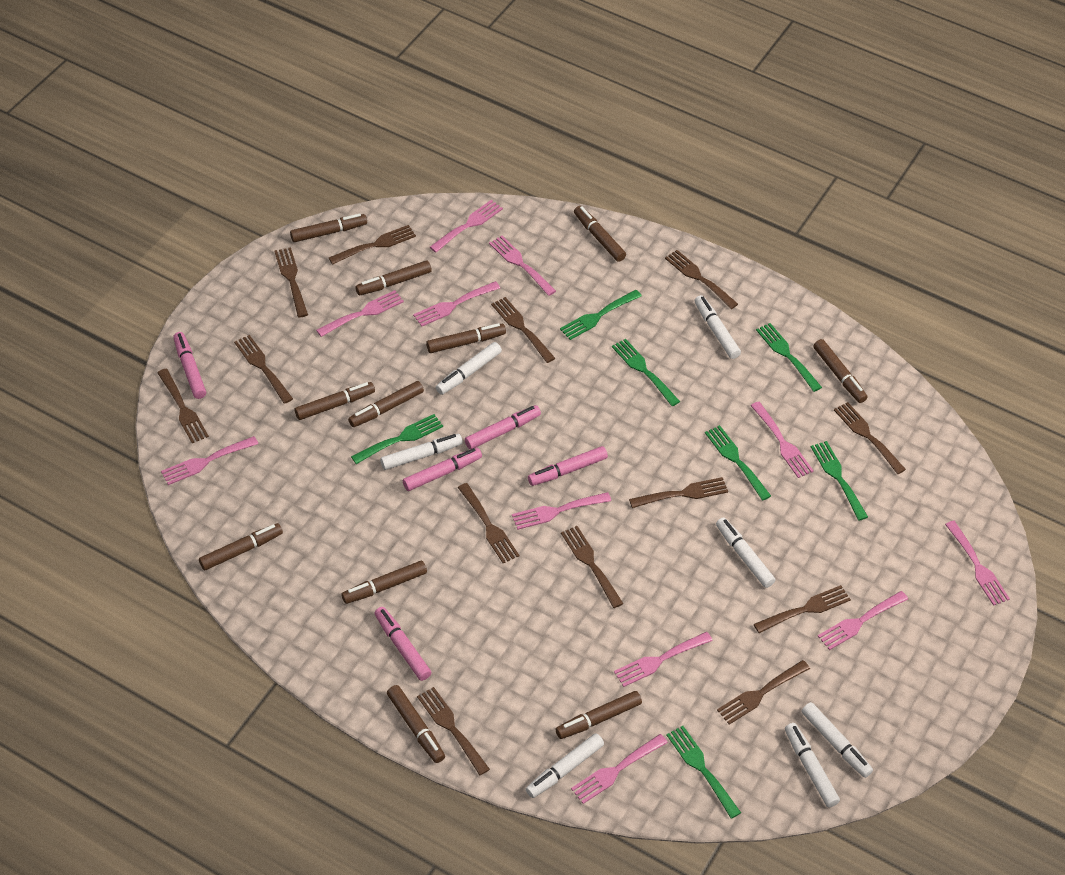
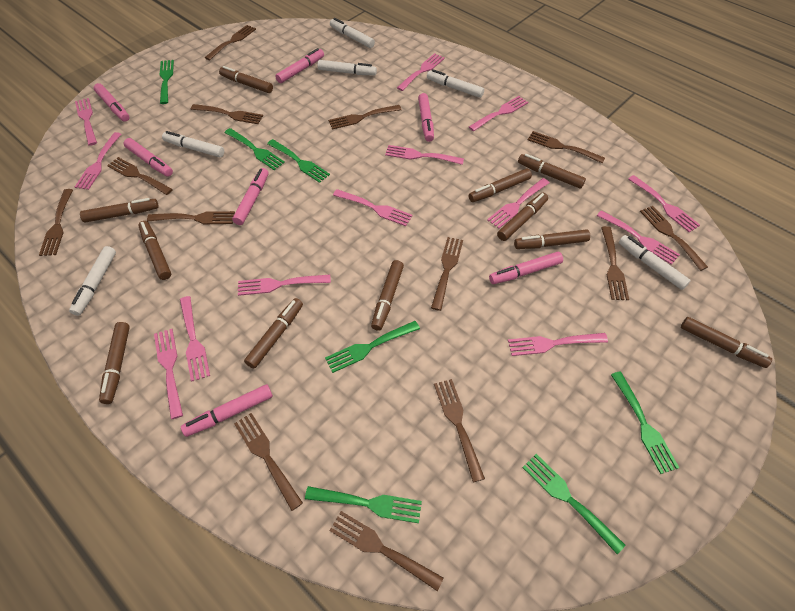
pink fork: [161,436,258,485] [316,290,404,337] [413,281,500,327] [430,200,503,252] [489,236,556,296] [512,492,611,530] [571,734,668,804] [614,632,713,687] [751,402,814,478] [818,591,908,650] [945,521,1010,606] = 11 -> [75,98,97,146] [75,132,122,190] [154,329,183,419] [180,296,210,382] [238,275,331,296] [333,189,413,226] [385,145,464,165] [397,53,445,91] [469,96,528,131] [487,178,550,229] [508,333,608,356] [597,210,680,265] [628,175,700,233] = 13
pink marker: [173,332,206,399] [374,607,431,681] [403,448,482,491] [465,405,541,450] [528,446,608,486] = 5 -> [94,83,130,122] [124,138,173,177] [181,384,273,437] [232,168,268,225] [275,48,324,83] [418,93,434,142] [489,252,563,284] = 7
white marker: [380,434,463,470] [436,342,502,395] [526,733,604,798] [694,295,741,359] [716,517,776,588] [785,723,840,807] [801,702,873,778] = 7 -> [69,246,116,316] [162,131,224,157] [317,60,377,76] [330,18,375,48] [427,69,484,98] [619,235,691,290] = 6

